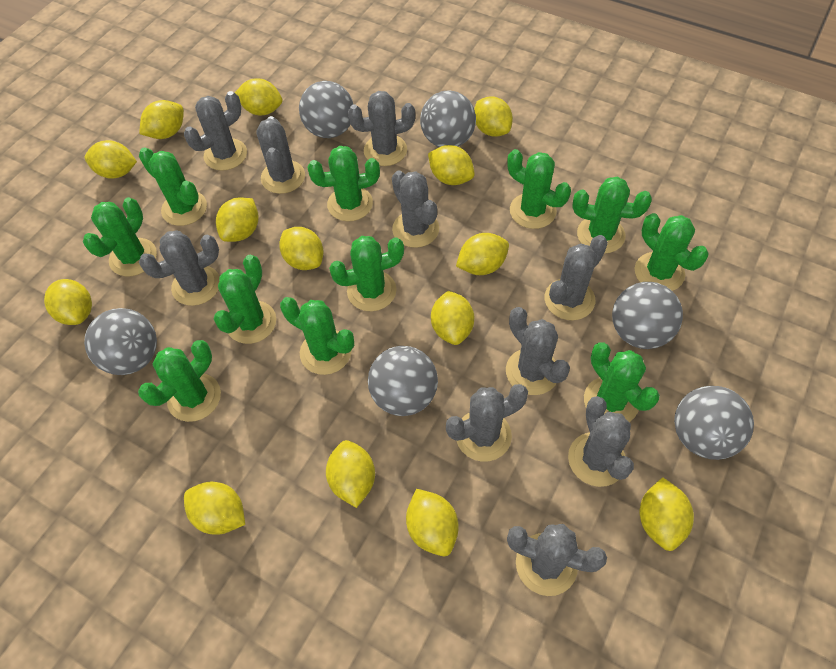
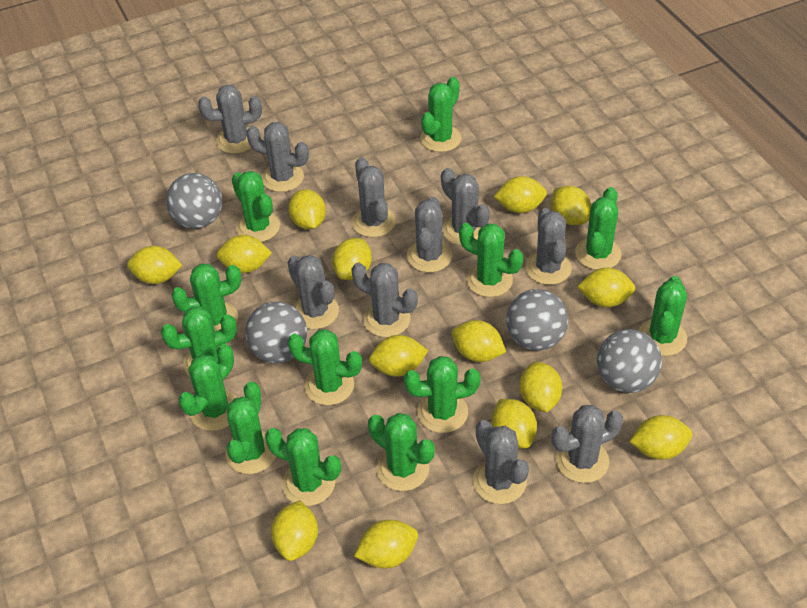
green cactus: [83,197,157,276] [138,340,221,422] [139,147,207,226] [214,255,276,344] [280,297,354,375] [307,146,380,221] [329,236,404,311] [507,149,571,229] [572,177,652,254] [584,343,660,422] [635,213,709,291] = 11 -> [161,306,237,377] [171,264,241,331] [178,344,237,431] [225,381,276,474] [232,171,280,242] [265,428,341,506] [287,329,362,405] [368,413,435,491] [404,356,481,433] [420,77,462,152] [459,223,523,297] [575,187,621,270] [638,276,687,356] = 13
grey ball: [84,308,157,375] [299,81,354,138] [368,346,438,416] [420,91,476,147] [612,282,683,349] [674,386,754,460] = 6 -> [166,173,222,229] [245,302,307,363] [506,289,568,351] [597,329,662,393] = 4

